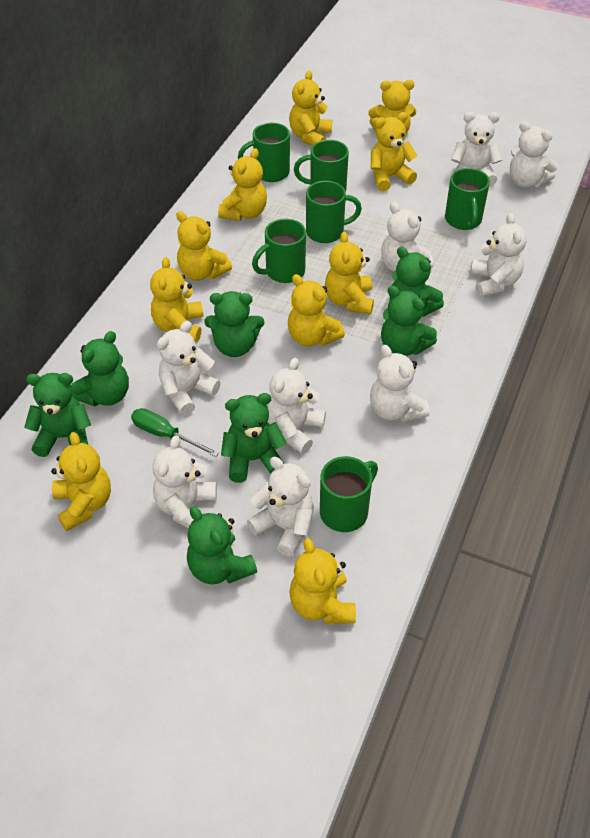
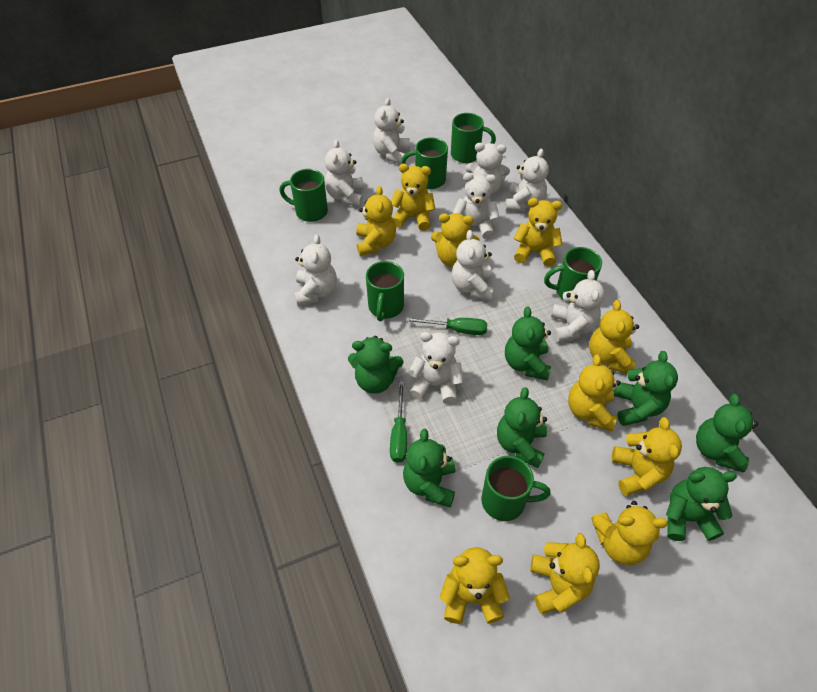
green screwdriver: [131,408,219,457] = 1 -> [390,381,407,463] [406,317,487,335] = 2

